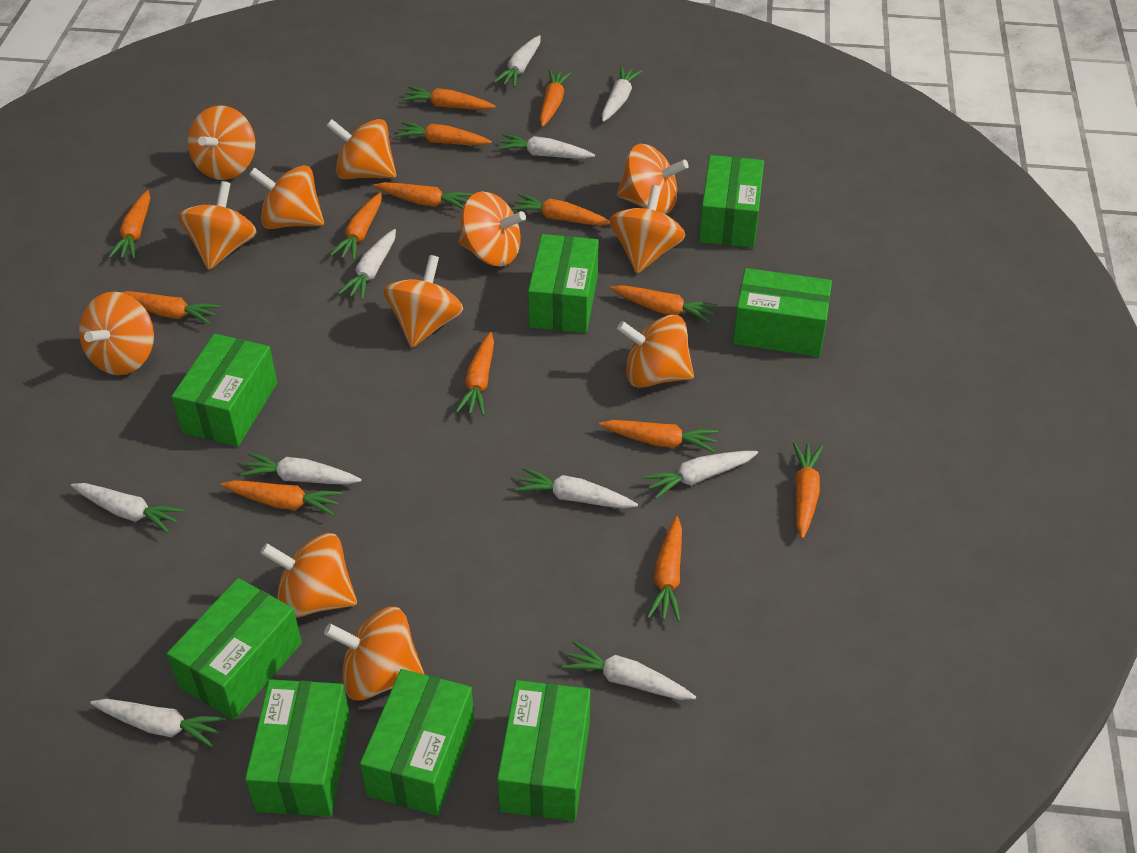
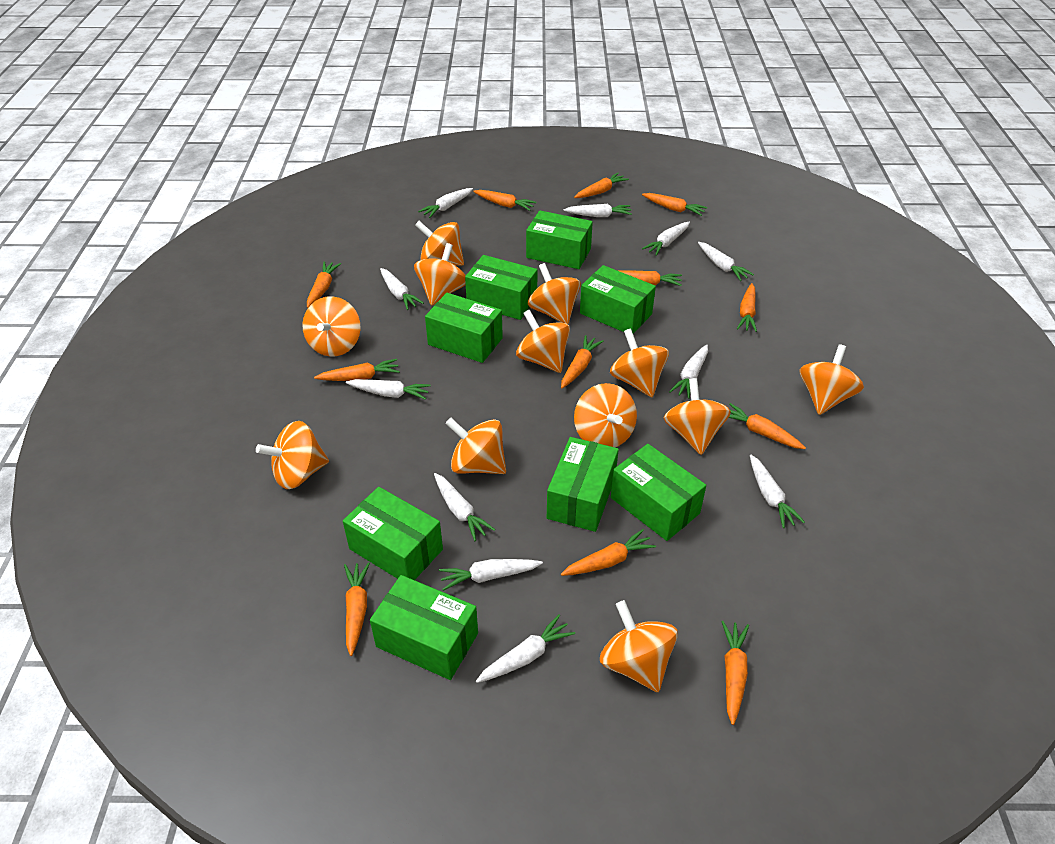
orange carrot: [109,190,150,259] [121,291,220,324] [221,480,342,516] [330,193,381,260] [374,182,473,209] [395,122,492,145] [402,86,496,110] [456,332,494,415] [511,194,610,226] [540,70,571,127] [599,420,718,453] [610,285,718,323] [647,516,682,622] [793,442,823,539] = 14 -> [307,261,341,308] [314,359,400,381] [344,562,370,656] [473,190,536,211] [561,335,604,388] [561,529,656,576] [574,173,629,198] [617,270,682,286] [642,193,707,216] [721,621,749,725] [729,403,806,449] [737,283,757,332] = 12
white carrot: [71,483,184,533] [90,699,226,748] [240,453,362,485] [338,229,396,300] [494,35,541,87] [497,134,595,159] [515,468,638,509] [562,641,696,700] [602,66,643,122] [643,451,758,499] = 10 -> [346,379,431,400] [380,268,424,310] [418,188,473,218] [434,473,495,541] [439,559,543,591] [476,615,575,683] [564,204,632,217] [642,222,690,256] [669,345,708,399] [698,242,754,281] [750,455,805,528] = 11

